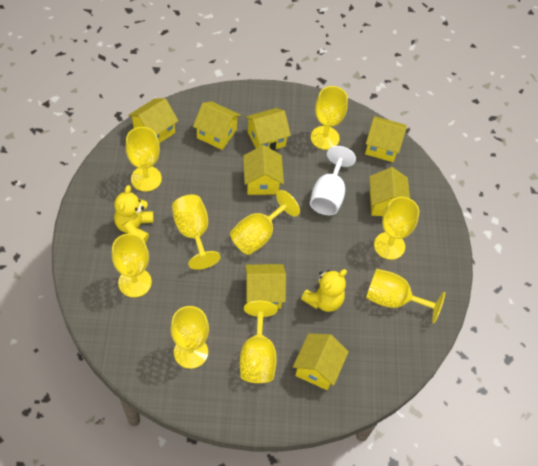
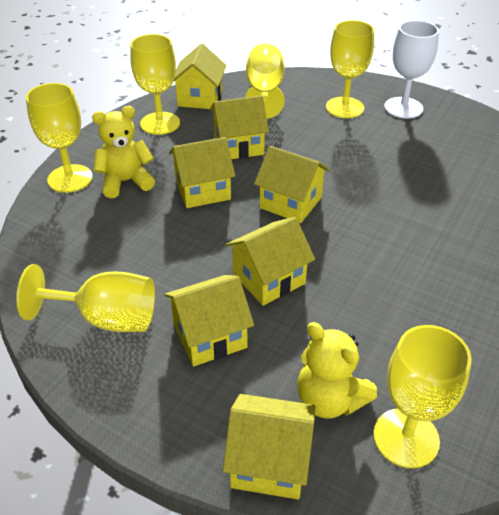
yellow goblet: [112,233,152,298] [126,127,162,192] [171,306,209,369] [172,195,221,270] [230,190,300,255] [240,301,278,383] [311,86,348,150] [366,269,445,323] [374,197,419,260] = 9 -> [16,264,155,332] [26,83,93,193] [130,34,180,135] [245,44,285,119] [326,20,374,118] [373,325,472,468] = 6
yellow house: [128,98,178,143] [193,102,241,150] [243,145,284,195] [245,108,291,150] [245,264,286,309] [293,333,349,390] [365,116,407,162] [369,167,410,216] = 8 -> [164,275,254,367] [169,137,235,208] [173,43,227,109] [210,96,269,159] [222,394,316,499] [226,217,315,306] [254,146,330,223] = 7

